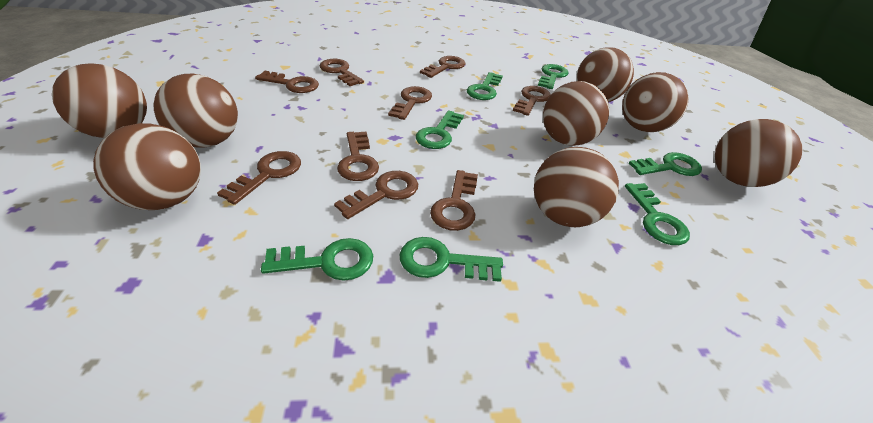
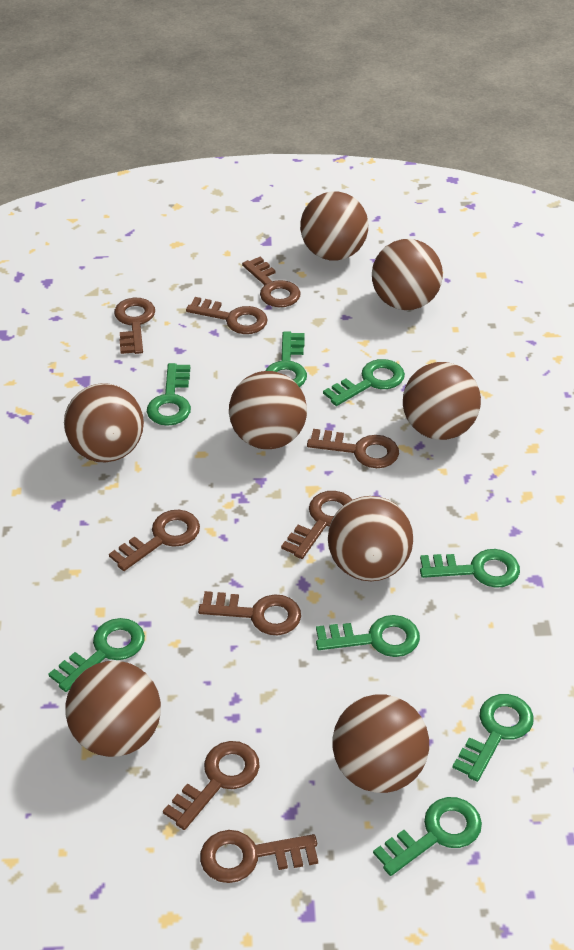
green key: [261,238,373,281] [399,237,503,282] [416,110,464,149] [467,72,503,100] [538,64,569,89] [625,183,690,245] [629,152,702,176] = 7 -> [49,618,145,692] [147,363,191,426] [266,331,307,387] [316,615,420,657] [323,359,405,406] [373,797,482,876] [420,549,520,588] [452,694,534,782] = 8

